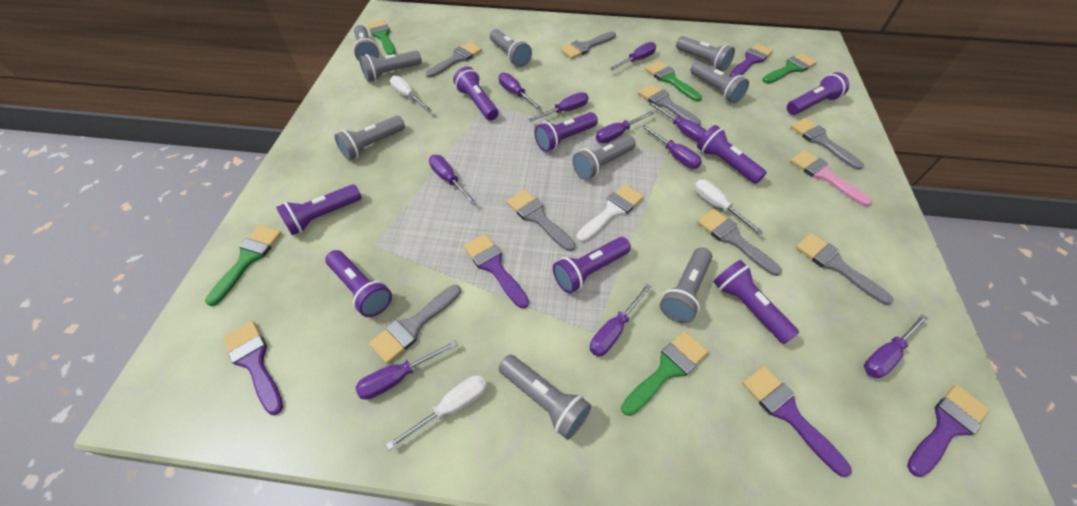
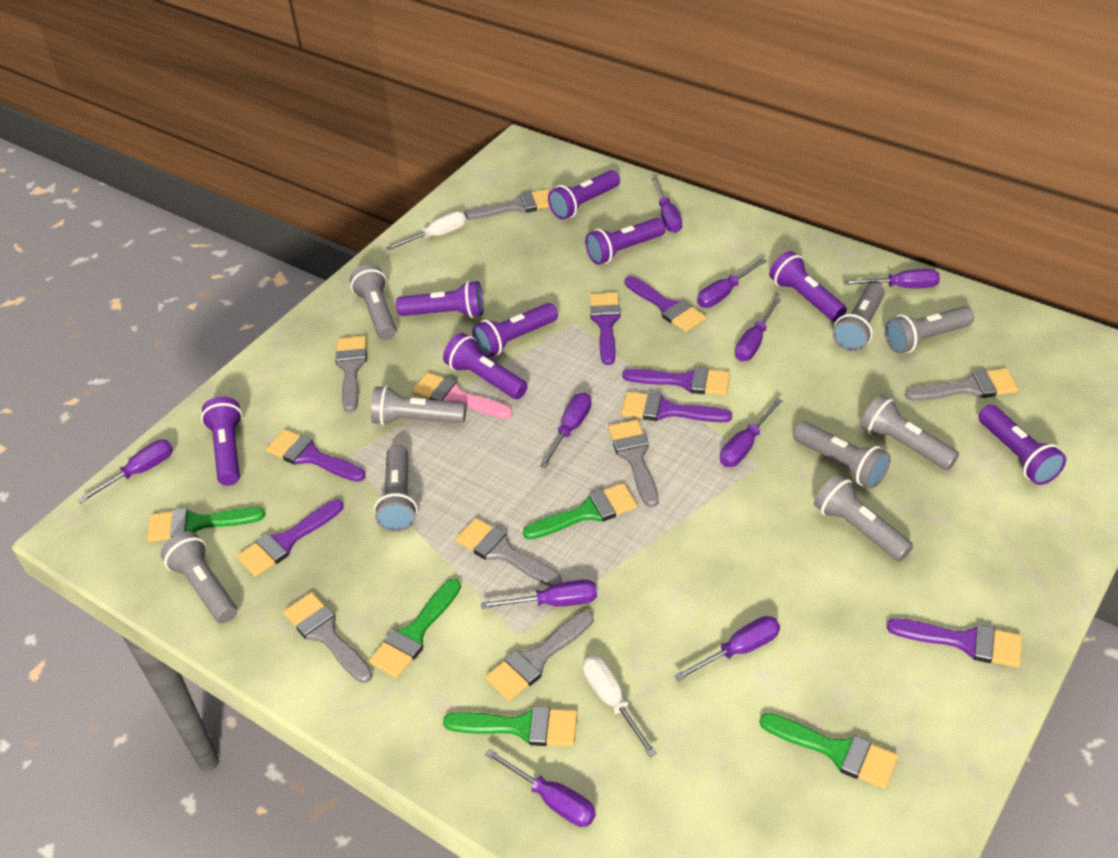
grey brush: [369,285,461,364] [426,42,482,78] [506,189,575,251] [560,31,616,59] [638,84,701,126] [697,209,782,276] [790,118,864,170] [796,233,893,305] = 8 -> [283,592,372,683] [335,336,367,412] [455,518,562,586] [464,189,550,220] [485,611,594,701] [608,420,658,507] [905,368,1018,401] = 7
purple brush: [223,321,283,415] [463,234,529,308] [730,43,773,77] [742,366,851,477] [907,385,989,477] = 5 -> [237,499,344,577] [266,429,365,482] [590,292,621,365] [621,392,732,422] [622,367,730,395] [624,276,706,332] [887,618,1022,668] = 7
white brush: [576,184,644,242] = 1 -> none = 0
white screwdriver: [386,375,487,450] [390,76,432,112] [694,179,764,235] = 3 -> [386,211,466,251] [583,656,657,757] = 2

